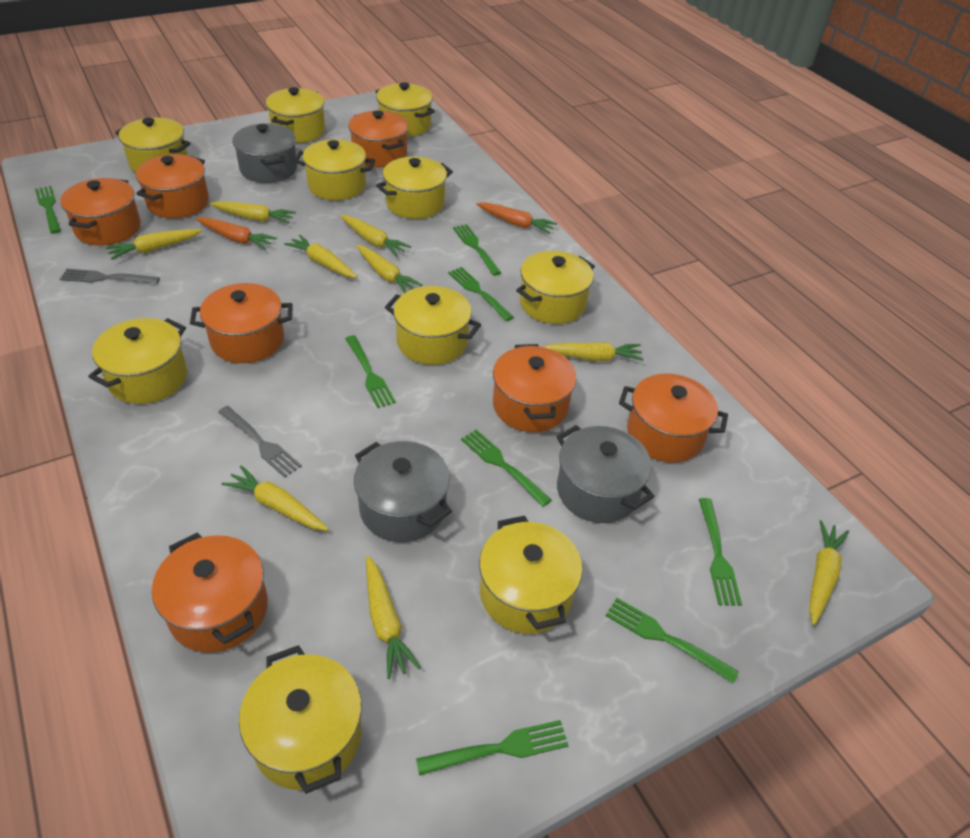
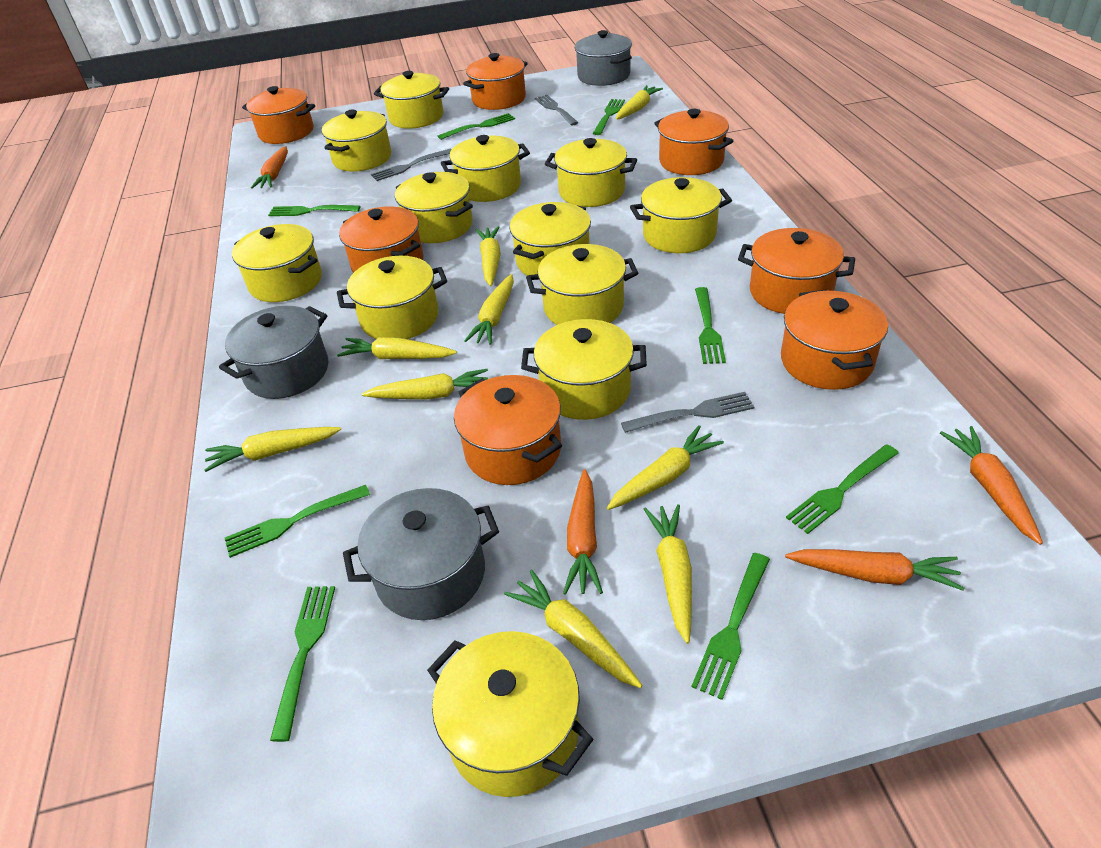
grey fork: [60,269,160,284] [218,406,302,478] = 2 -> [371,149,452,181] [535,95,579,126] [621,392,755,433] = 3
orange carrot: [196,217,277,250] [476,202,557,234] = 2 -> [251,146,288,189] [563,469,603,595] [785,549,964,591] [940,426,1043,545] = 4
yellow pot: [88,318,187,404] [115,117,191,173] [239,645,362,794] [266,87,325,143] [294,139,375,200] [375,82,435,137] [376,156,453,219] [385,286,481,365] [479,516,583,634] [516,251,595,324] = 10 -> [232,224,322,302] [322,110,391,172] [337,256,447,339] [374,71,449,129] [395,172,473,243] [427,631,593,797] [441,135,530,202] [509,202,591,276] [521,319,647,420] [526,244,638,325] [545,138,637,207] [630,177,732,253] = 12

